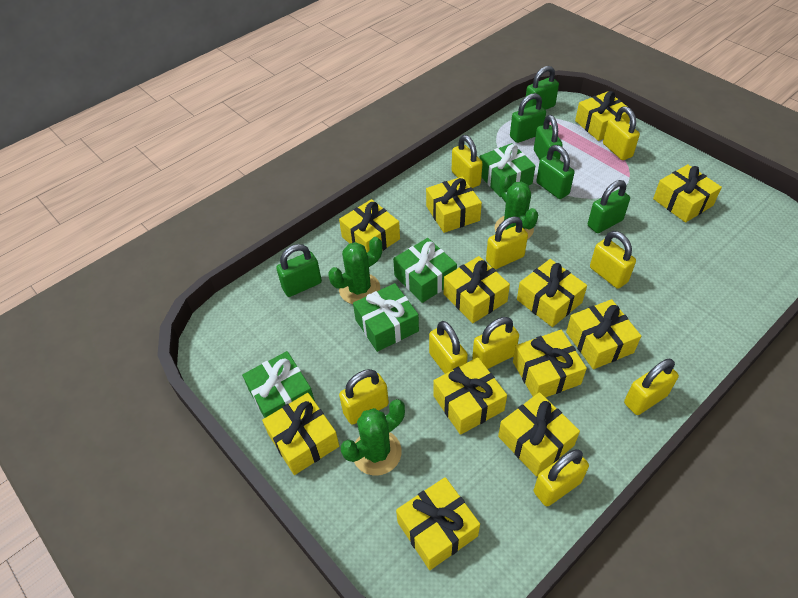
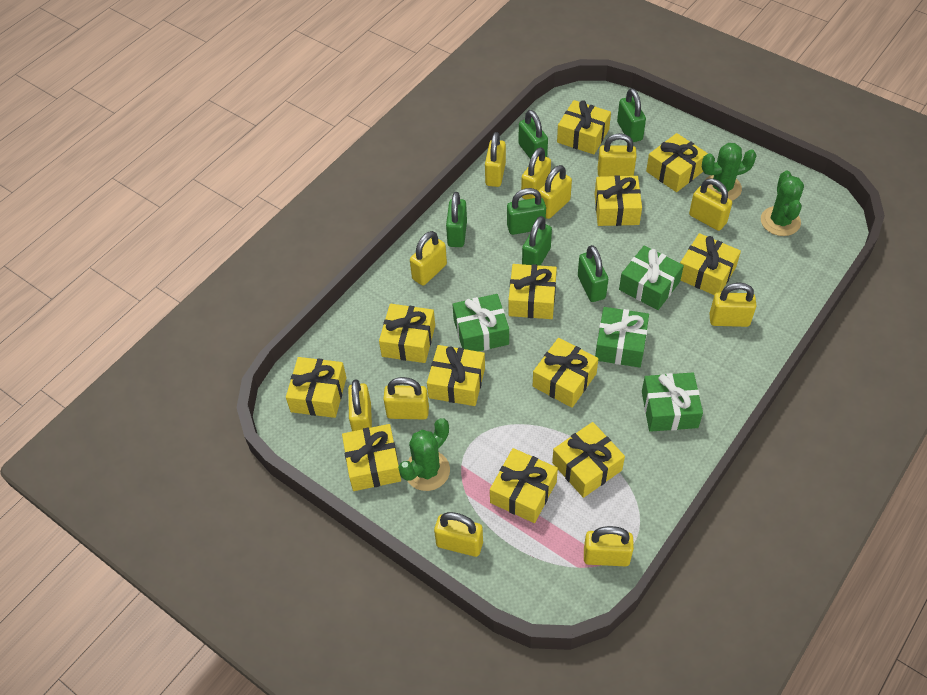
yellow padlock: [339,369,389,425] [429,321,468,374] [452,135,483,188] [472,317,519,369] [486,216,528,269] [534,449,589,506] [590,231,636,289] [603,106,640,160] [624,359,679,415] = 9 -> [348,379,372,431] [383,377,429,419] [410,231,447,286] [434,512,483,557] [485,132,506,187] [521,147,551,200] [539,165,572,219] [584,526,634,566] [598,133,637,177] [689,179,732,231] [709,283,757,327] = 11

